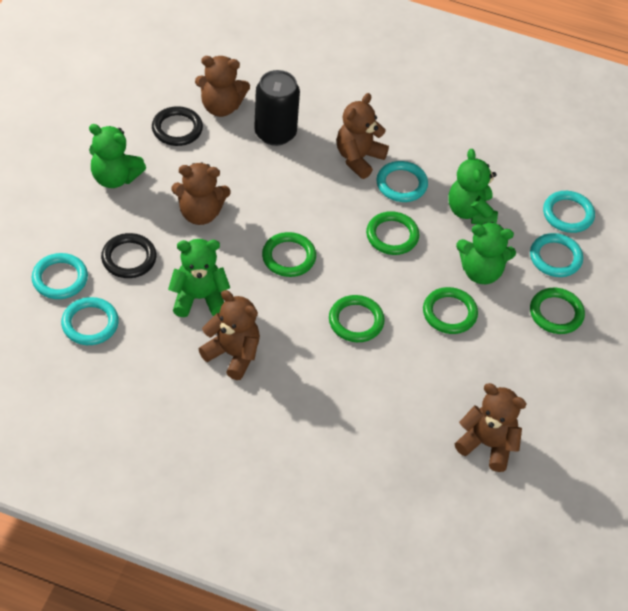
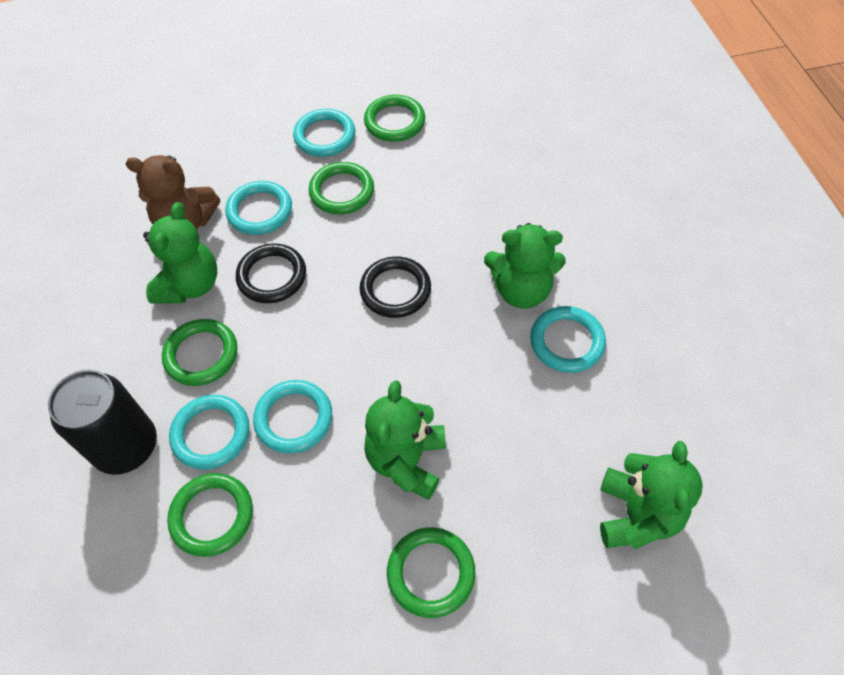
brown teddy bear: [172,162,230,225] [195,56,250,117] [199,290,260,380] [336,93,389,179] [455,383,526,472] = 5 -> [126,155,220,230] = 1

